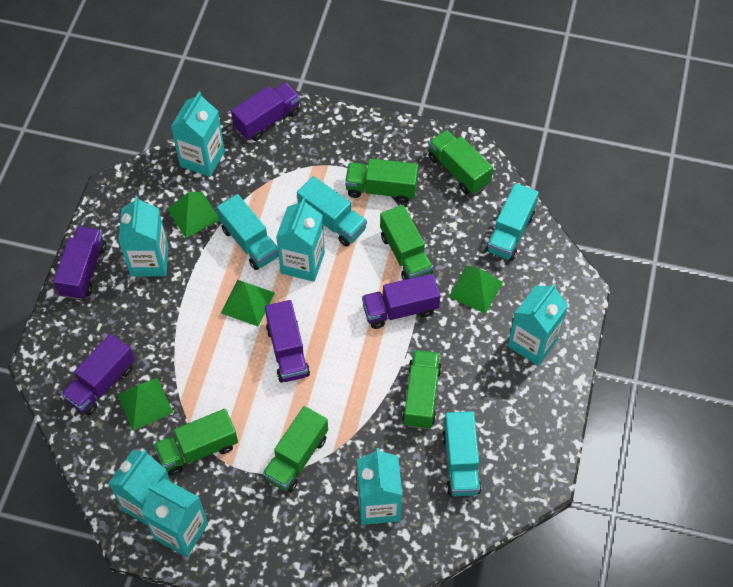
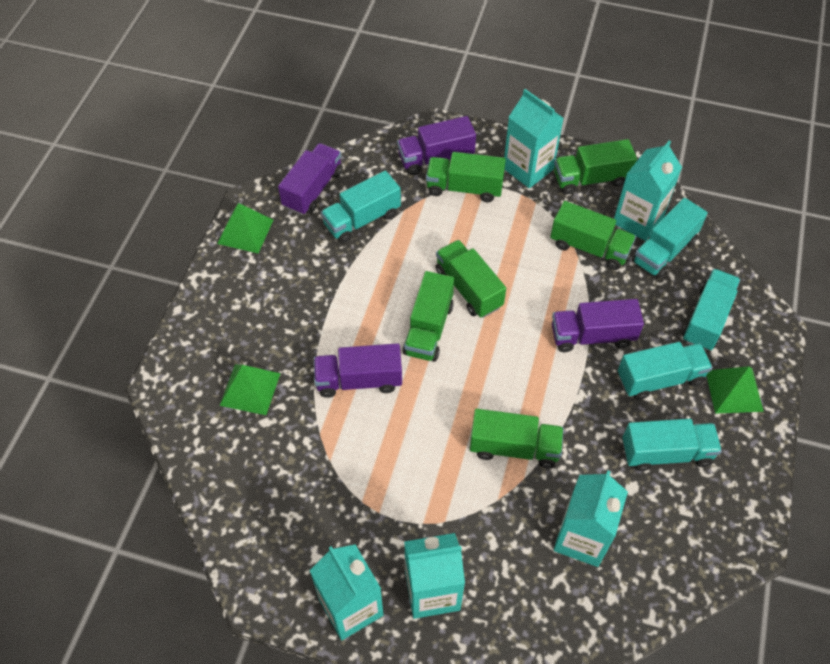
green pyramid: [117,378,173,431] [167,192,219,238] [221,280,275,327] [449,266,503,314] = 4 -> [217,203,273,253] [220,364,281,415] [707,366,764,414] = 3
purple truck: [53,226,106,300] [61,334,135,415] [231,82,300,141] [265,300,310,383] [362,273,441,329] = 5 -> [278,143,343,215] [314,343,402,398] [397,116,476,175] [552,299,644,352] = 4
turquoise carton: [108,450,170,525] [118,196,169,277] [141,478,208,557] [171,92,225,177] [276,198,325,282] [357,448,402,525] [508,283,568,366] = 7 -> [310,544,383,640] [404,533,465,619] [504,89,564,188] [554,471,628,567] [614,140,682,241] = 5
turquoise truck: [217,194,279,270] [297,176,367,246] [442,411,481,496] [486,183,539,261] = 4 -> [321,171,401,243] [618,342,713,400] [622,419,722,471] [632,198,708,279] [682,269,740,351] = 5

